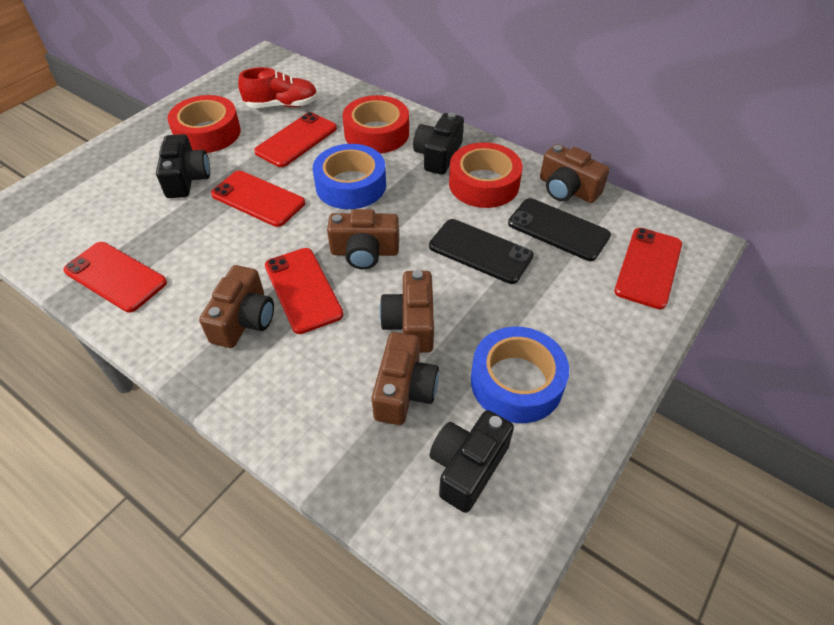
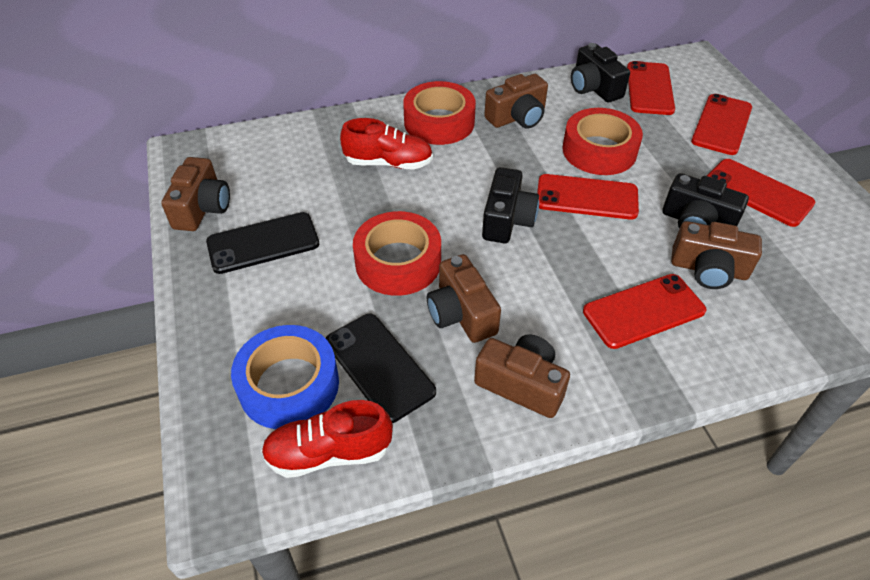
blue tape: [313,144,386,209] [471,327,569,423] = 2 -> [231,325,339,429] = 1
red shoe: [238,67,318,108] = 1 -> [261,400,393,478] [340,118,433,170] = 2

